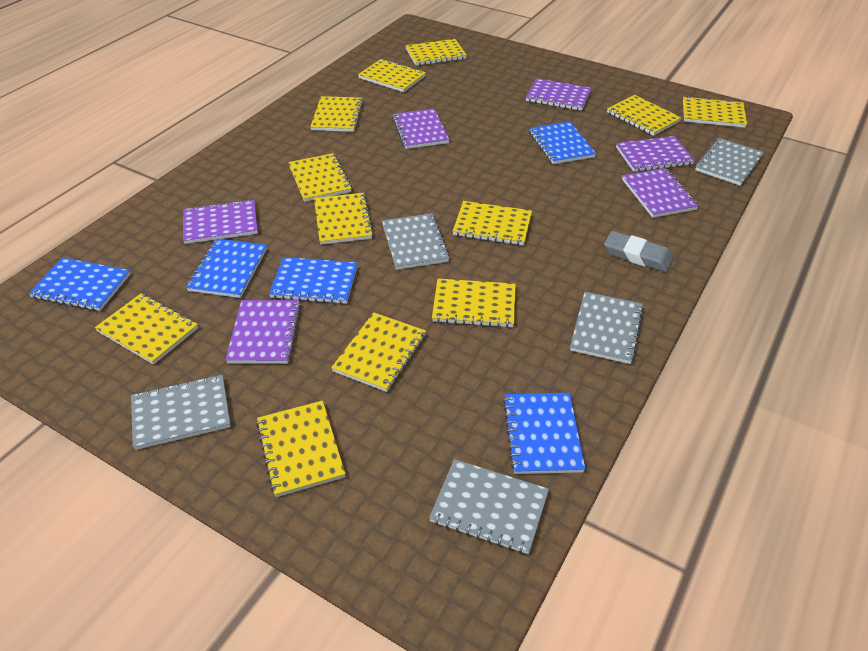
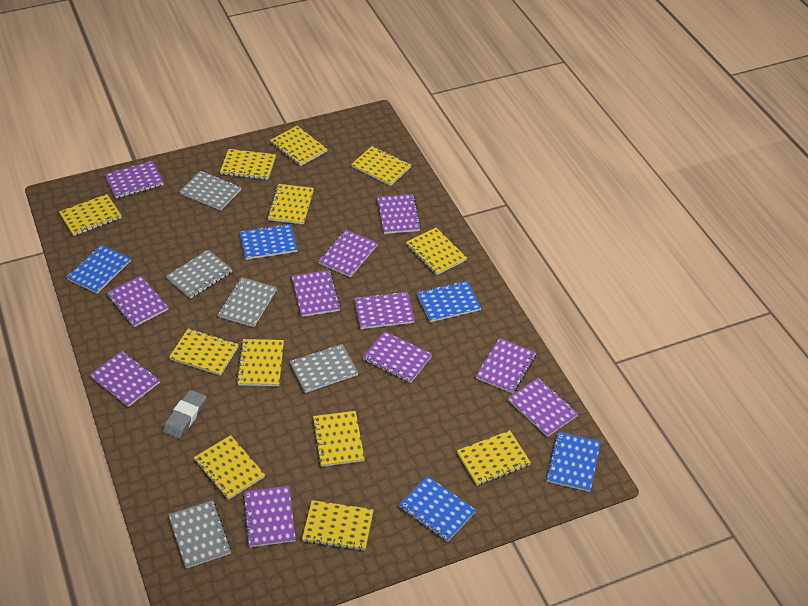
purple notebook: [183,199,258,244] [225,300,301,364] [392,109,450,149] [526,78,591,111] [616,136,695,172] [622,168,699,218] = 6 -> [90,351,160,407] [105,161,164,198] [106,276,169,327] [243,486,296,547] [292,270,341,317] [318,230,378,277] [354,291,415,329] [363,331,432,383] [377,194,421,234] [476,338,536,393] [508,378,579,437] = 11

